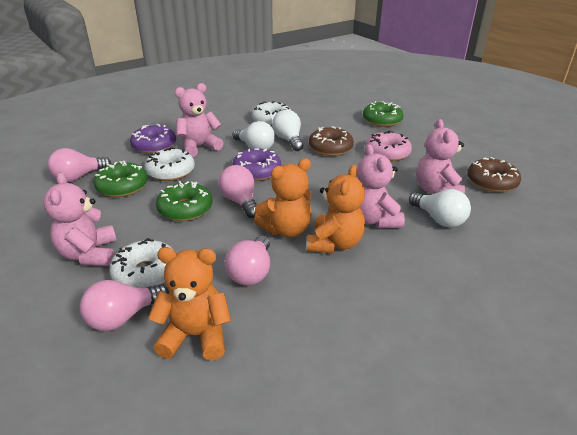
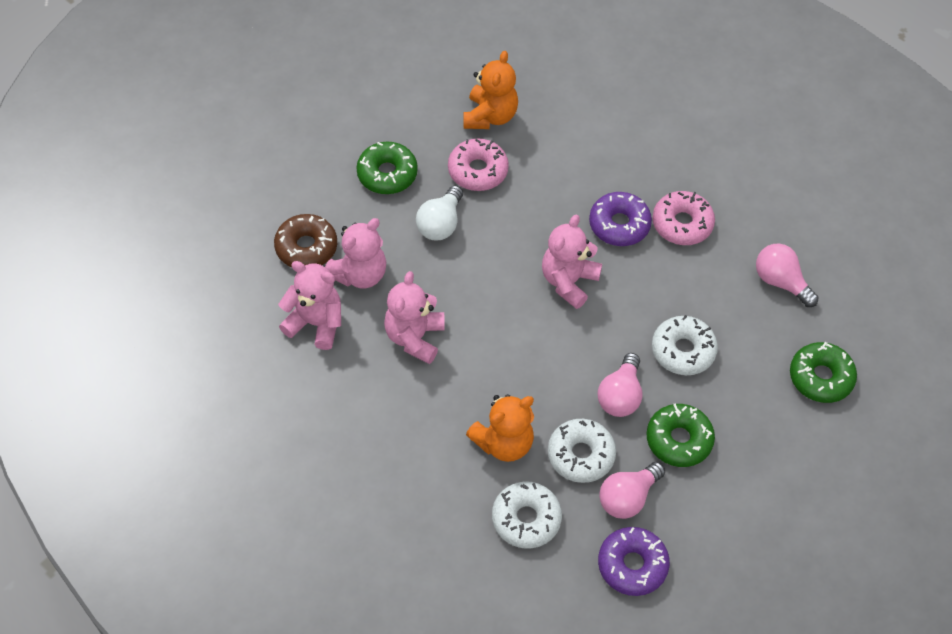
brown donut: [309,126,354,156] [467,157,521,192] = 2 -> [274,214,337,267] = 1
orange teddy bear: [148,247,231,361] [254,158,312,237] [307,165,365,253] = 3 -> [464,51,518,129] [466,394,534,462] = 2
pink donut: [366,131,412,161] = 1 -> [448,138,509,191] [652,191,715,245] = 2
pink light bulb: [48,148,111,182] [80,280,169,331] [218,165,257,218] [225,236,270,286] = 4 -> [598,353,642,417] [599,462,665,519] [756,244,819,307] = 3
white light bulb: [232,121,275,150] [272,110,303,151] [409,189,471,227] = 3 -> [416,186,463,240] = 1

